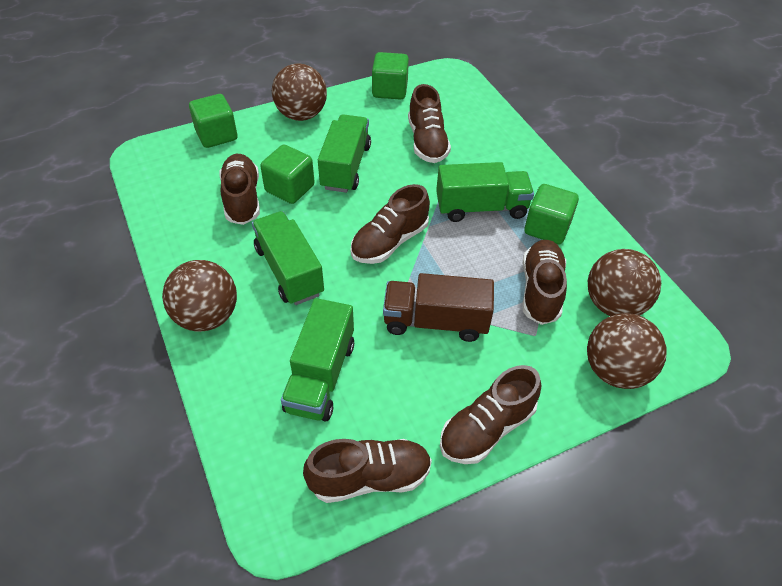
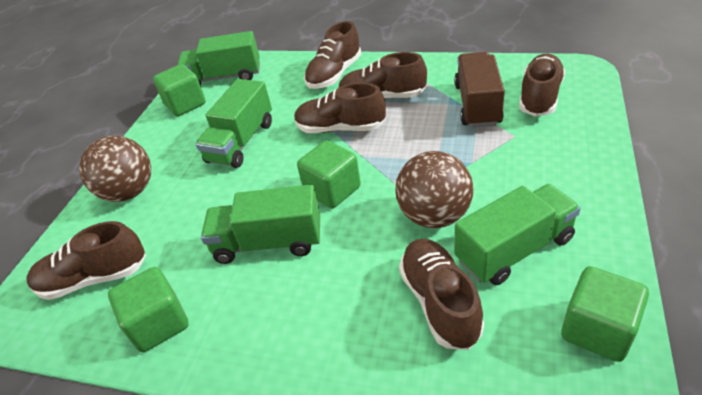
brown ball: [162,260,237,332] [272,64,327,121] [587,313,667,389] [588,249,661,316] = 4 -> [79,136,151,202] [395,151,473,228] = 2

